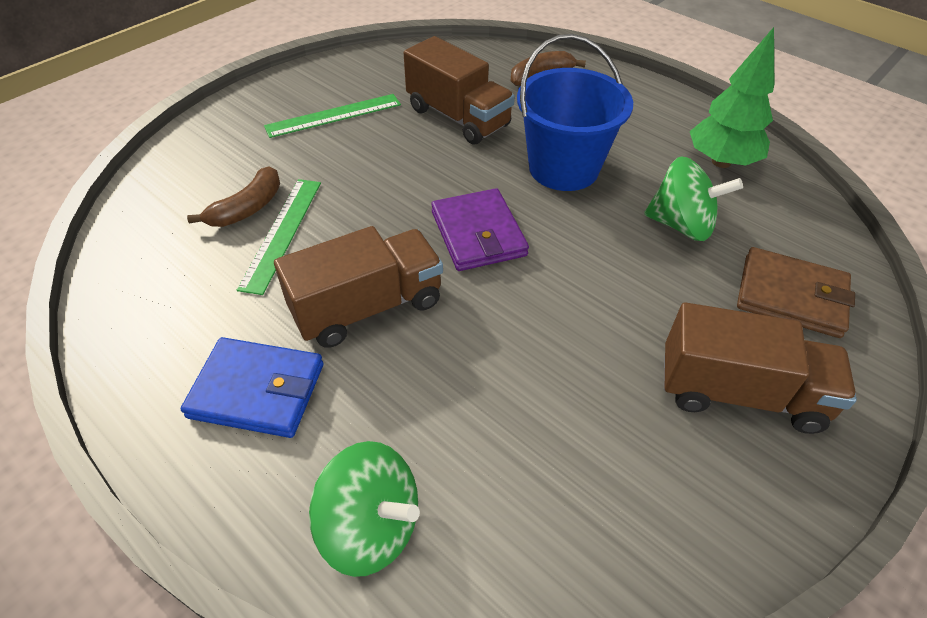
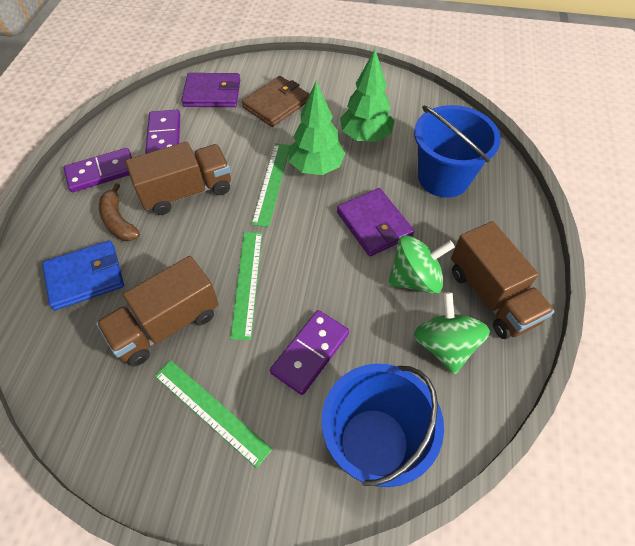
blue bucket: [517,34,633,191] = 1 -> [321,364,444,487] [414,105,501,198] = 2
brown banana: [187,167,280,227] [511,51,586,86] = 2 -> [99,183,140,241] = 1
green ruler: [237,179,321,295] [264,94,401,138] = 2 -> [155,360,272,468] [230,232,262,340] [251,143,291,227] = 3
green tree: [690,27,774,168] = 1 -> [289,81,345,175] [340,49,395,142] = 2
purple domino: none = 0 -> [64,148,132,192] [145,110,180,154] [270,310,349,395] = 3
purple wallet: [431,188,529,271] = 1 -> [181,73,240,107] [337,188,414,256] = 2

